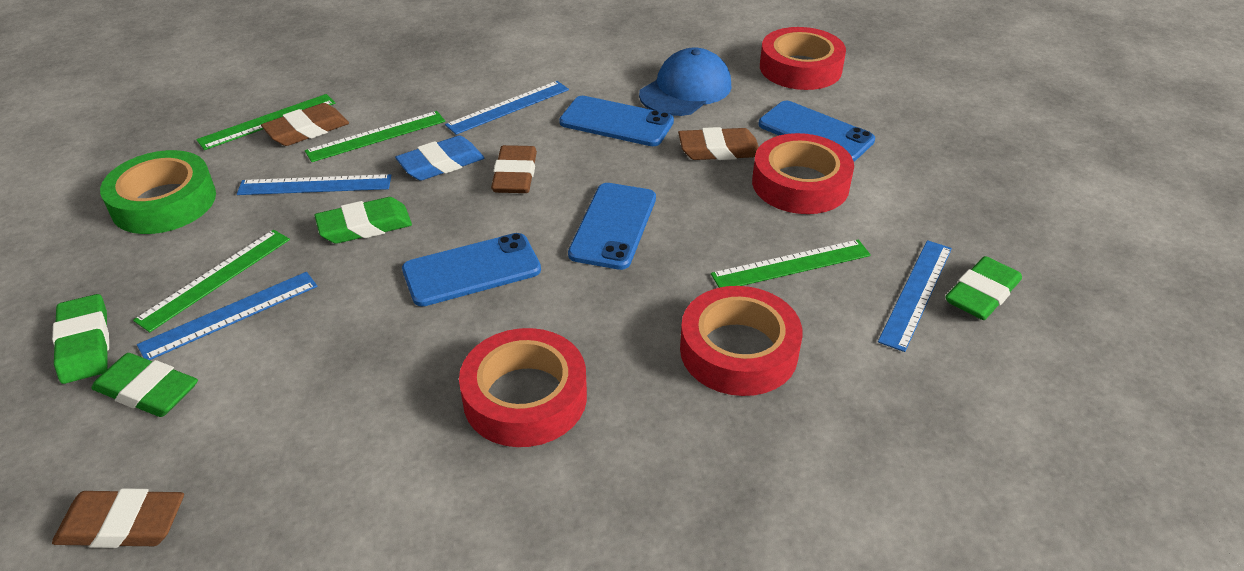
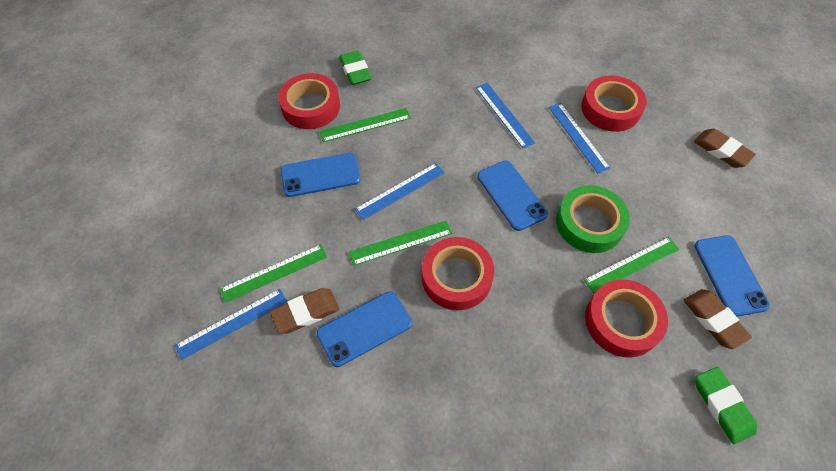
blue cap: [639,48,732,116] = 1 -> none = 0
blue eraser: [395,135,484,181] = 1 -> none = 0
brown eraser: [52,488,184,548] [261,103,349,146] [491,145,537,193] [678,127,759,160] = 4 -> [270,288,339,333] [683,289,752,349] [694,129,756,168] = 3
green eraser: [52,294,109,384] [91,353,198,417] [314,197,412,244] [945,256,1022,320] = 4 -> [339,51,372,85] [696,367,757,444] = 2

